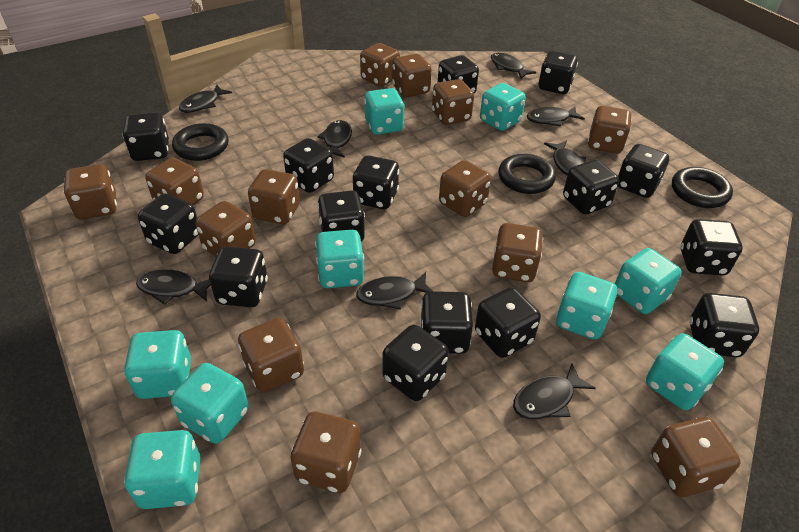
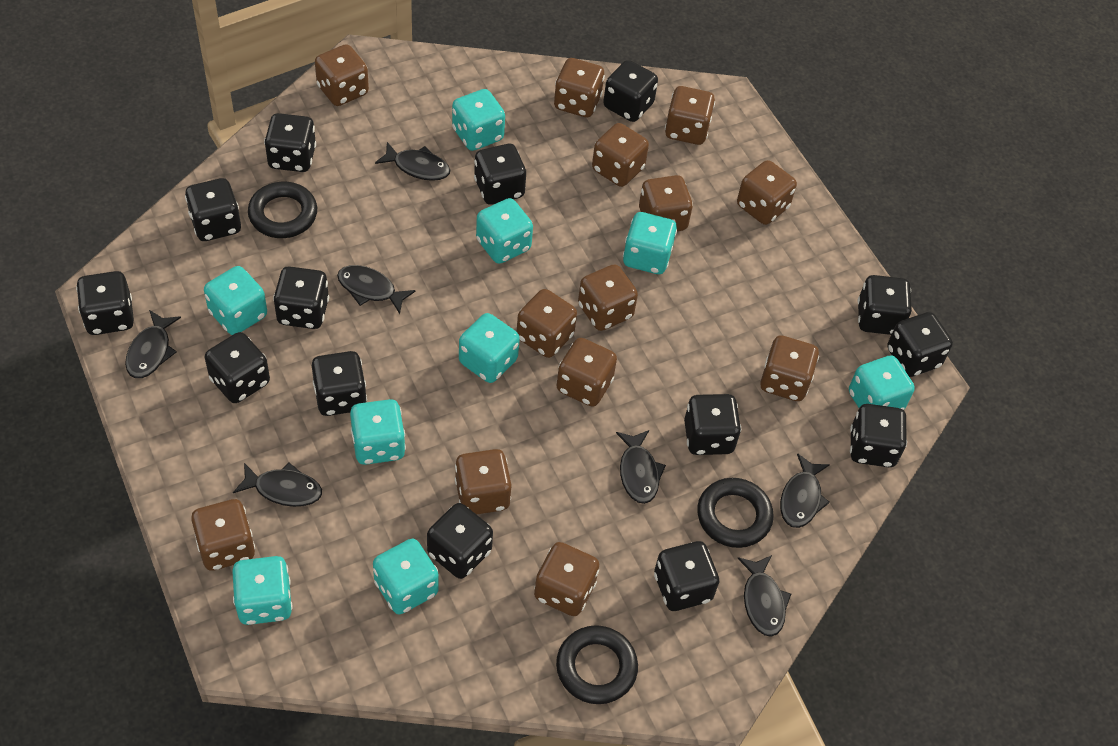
black dice: [122,112,169,161] [138,194,198,254] [209,247,268,307] [283,138,334,193] [318,190,365,242] [352,156,399,209] [382,325,449,401] [420,291,473,354] [438,55,479,93] [475,287,541,358] [538,51,578,94] [563,160,619,214] [618,144,669,198] [680,219,742,275] [689,293,759,357] = 15 -> [76,271,134,335] [185,178,241,241] [205,332,270,403] [264,113,316,172] [273,266,329,329] [312,351,367,416] [427,503,493,579] [474,144,526,205] [603,60,658,122] [654,541,719,611] [684,394,741,455] [850,404,907,467] [857,275,912,335] [887,312,953,377] = 14
black fish: [136,269,211,305] [179,85,232,113] [317,120,352,158] [356,272,432,310] [491,53,536,79] [513,363,596,419] [527,107,585,127] [544,140,586,175] = 8 -> [125,310,181,378] [233,462,322,507] [337,265,416,314] [375,142,450,181] [616,430,666,504] [737,555,791,637] [780,453,830,528] = 7

